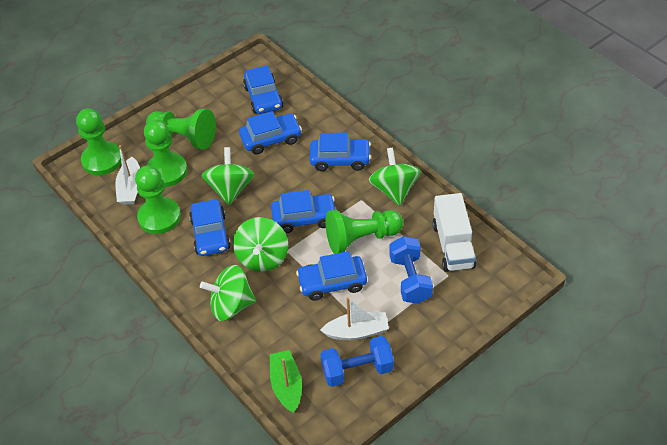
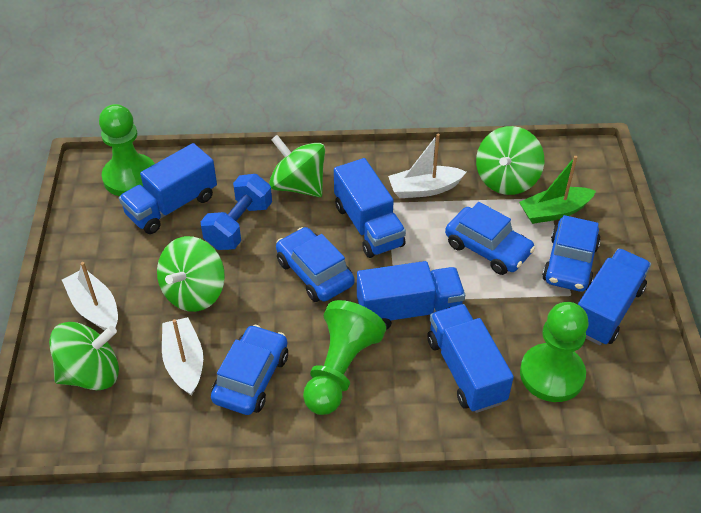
blue car: [189,199,231,256] [239,111,302,155] [243,65,283,114] [271,190,335,233] [296,251,367,301] [309,133,371,171] = 6 -> [211,325,288,415] [276,227,355,302] [445,202,535,275] [542,215,601,292] = 4
blue dumbbell: [320,336,394,387] [389,236,433,304] = 2 -> [201,174,272,250] = 1
blue truck: none = 0 -> [119,143,217,234] [334,158,406,258] [357,261,465,330] [427,304,514,413] [578,248,651,345] = 5
green pawn: [76,108,121,175] [135,165,181,234] [144,119,187,187] [146,109,216,150] [325,210,403,254] = 5 -> [99,104,155,196] [303,300,386,415] [520,302,588,402] = 3
white boat: [115,145,140,205] [320,297,389,340] = 2 -> [62,262,118,330] [162,317,203,396] [388,134,466,198] = 3
white truck: [432,193,476,272] = 1 -> none = 0

